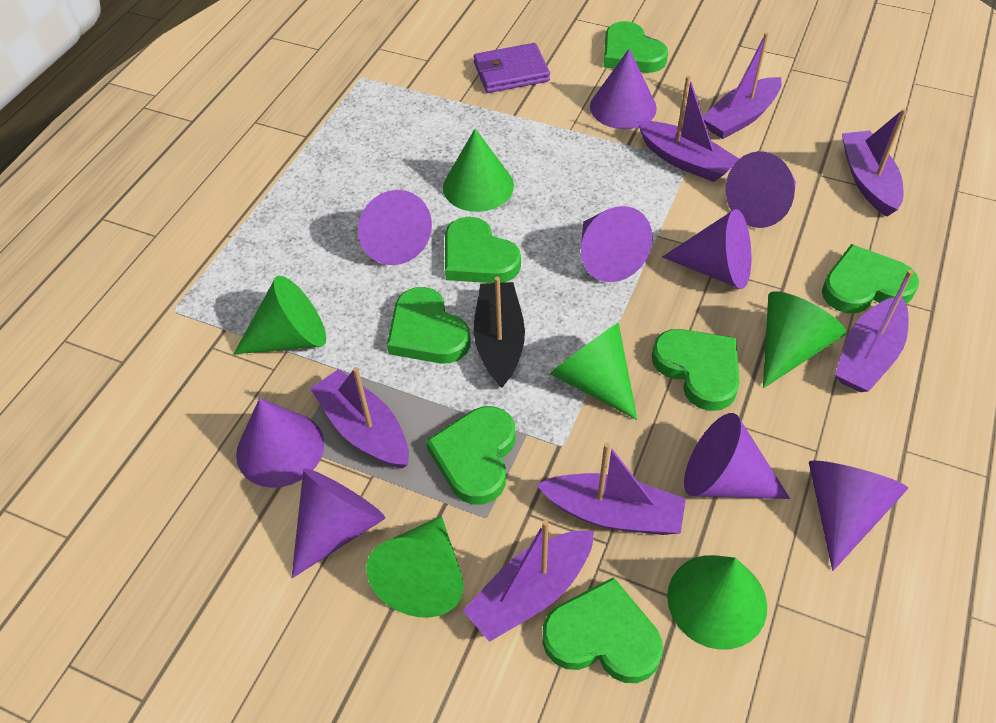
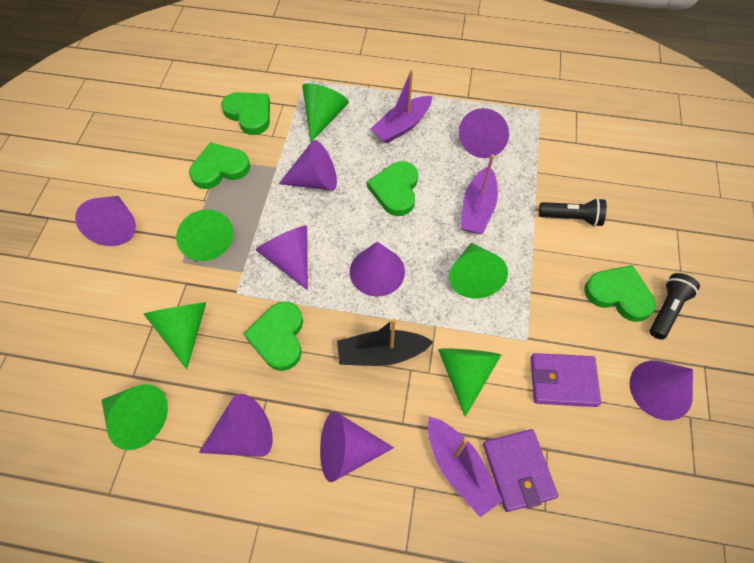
black flashlight: none = 0 -> [539,198,607,227] [650,273,700,339] = 2
green heart: [387,287,470,364] [426,406,515,505] [445,217,521,283] [542,577,663,683] [604,21,668,73] [652,329,740,411] [822,244,919,313] = 7 -> [189,142,250,189] [221,92,270,135] [244,301,303,371] [367,161,418,216] [584,265,656,322] = 5
purple boat: [310,367,409,469] [463,520,594,642] [536,443,686,535] [637,76,739,182] [703,32,782,139] [835,270,913,392] [842,109,907,217] = 7 -> [370,70,432,144] [428,417,503,517] [461,154,498,234] = 3
purple cone: [236,398,324,488] [291,468,385,578] [358,190,432,265] [581,206,653,282] [590,49,657,129] [662,209,751,289] [684,413,790,499] [725,151,796,228] [809,461,908,571] = 9 -> [75,196,136,246] [199,394,273,457] [256,225,308,290] [279,140,337,191] [320,411,394,482] [350,242,405,297] [458,108,509,158] [630,360,693,420] = 8
purple wallet: [474,43,550,93] = 1 -> [483,429,558,512] [531,353,601,407] = 2

